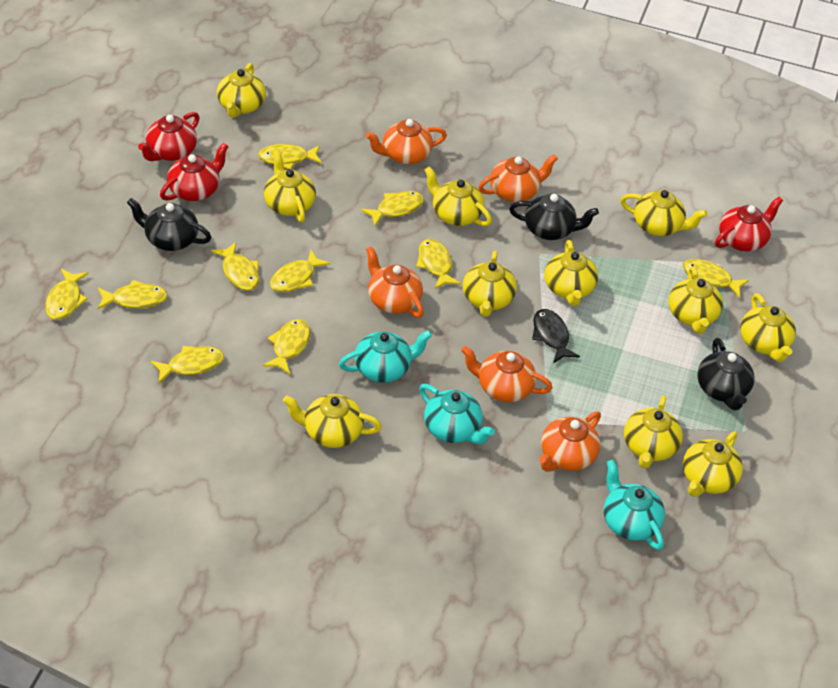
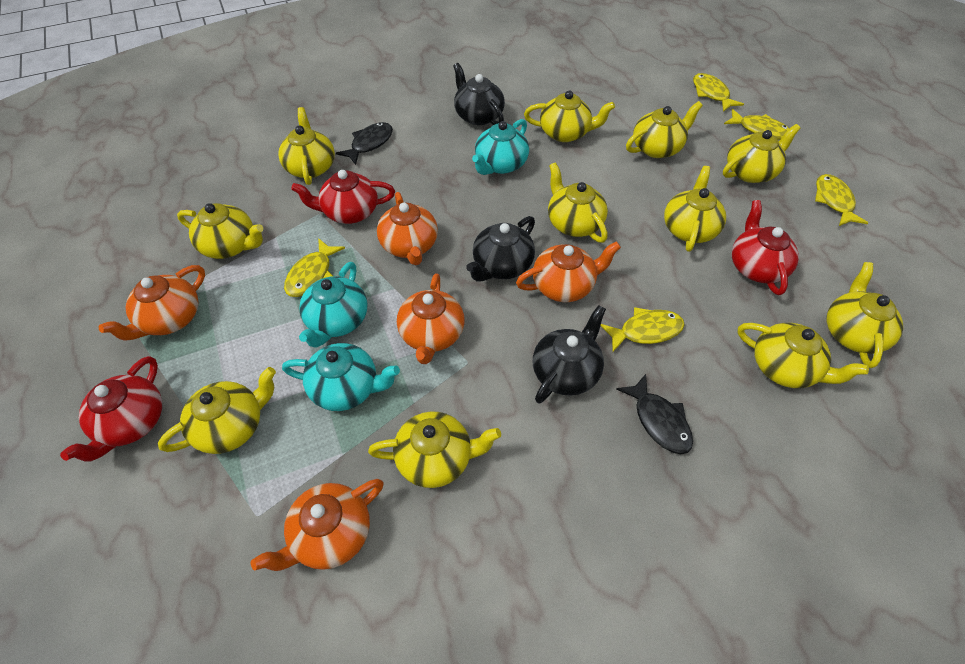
black fish: [532,309,580,363] = 1 -> [336,122,393,165] [616,374,693,454] = 2
yellow fish: [45,268,89,320] [97,280,168,309] [151,346,224,383] [211,242,259,291] [258,144,322,169] [263,319,310,374] [270,250,331,293] [361,191,424,226] [416,239,461,289] [683,259,749,298] = 10 -> [284,238,345,297] [601,307,685,352] [693,73,744,112] [724,109,789,140] [815,174,868,226] = 5

